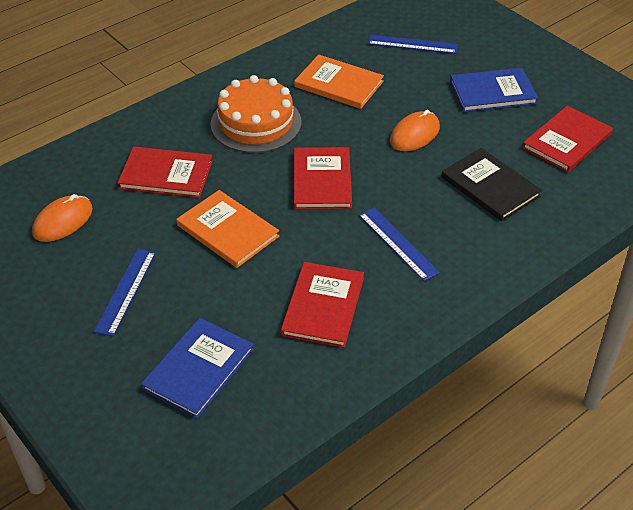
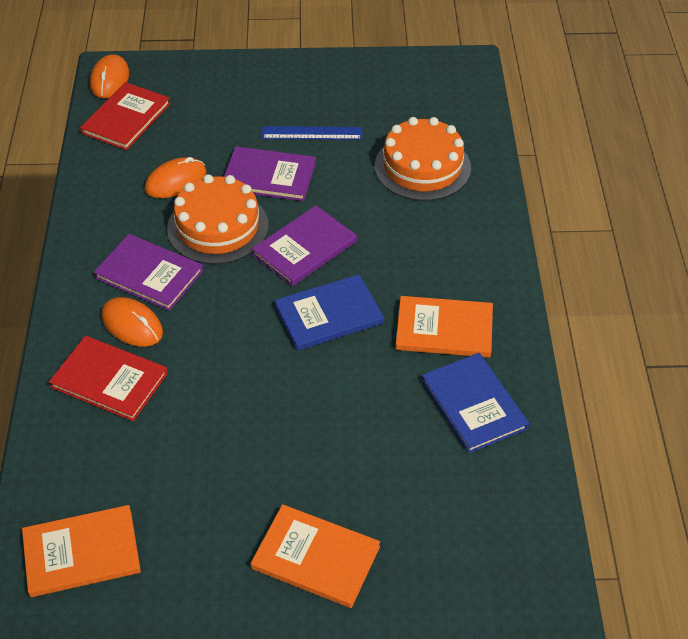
black book: [441,148,542,221] = 1 -> none = 0
blue ruler: [94,249,156,336] [359,208,440,281] [368,35,458,54] = 3 -> [262,126,362,140] = 1
orange book: [176,190,280,268] [294,55,384,109] = 2 -> [22,505,141,597] [251,504,380,608] [396,296,493,357] = 3
orange cake: [211,75,301,153] = 1 -> [167,174,268,264] [375,117,471,201] = 2
orange mouse: [32,194,93,242] [390,110,440,151] = 2 -> [90,54,129,98] [101,297,163,347] [145,157,207,198] = 3
purple book: none = 0 -> [93,234,203,311] [224,146,316,201] [252,206,357,286] = 3
red book: [118,146,213,198] [281,262,364,348] [294,147,352,210] [522,105,613,172] = 4 -> [49,336,168,421] [80,82,171,150] = 2

